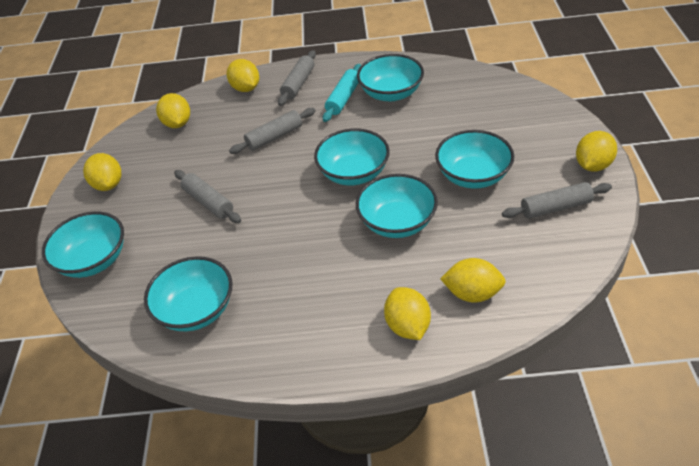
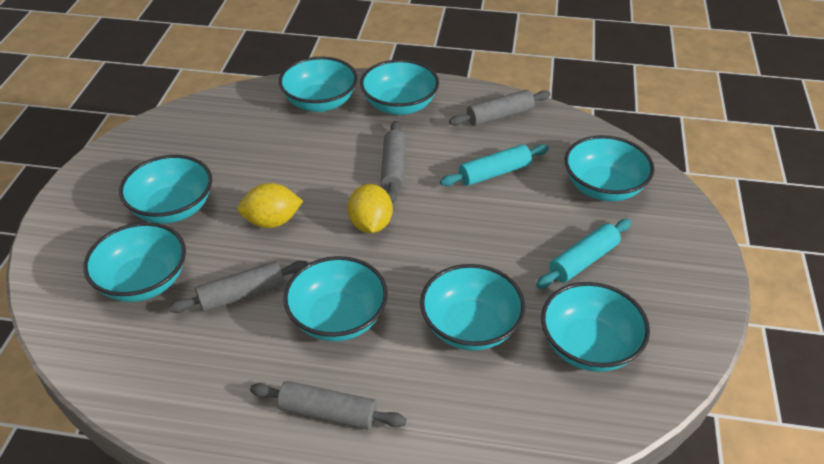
turquoise bowl: [42,211,124,278] [144,256,233,331] [314,128,390,185] [356,174,438,238] [357,54,424,102] [435,130,514,189] = 6 -> [83,222,186,302] [119,155,212,224] [279,57,358,112] [283,256,388,342] [360,59,439,115] [420,264,525,351] [541,282,650,372] [564,135,654,201] = 8
turquoise rolling pin: [323,64,361,122] = 1 -> [440,144,549,186] [536,219,631,289] = 2
yellow lemon: [83,153,122,191] [156,93,190,128] [227,59,259,92] [384,287,431,340] [440,258,506,303] [576,131,617,171] = 6 -> [237,183,303,228] [347,184,393,233] = 2

